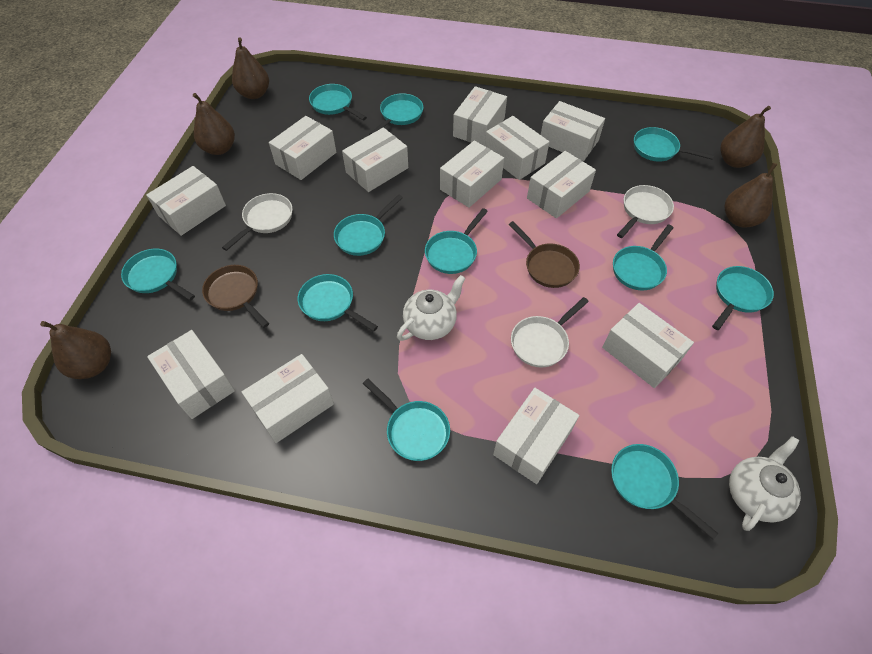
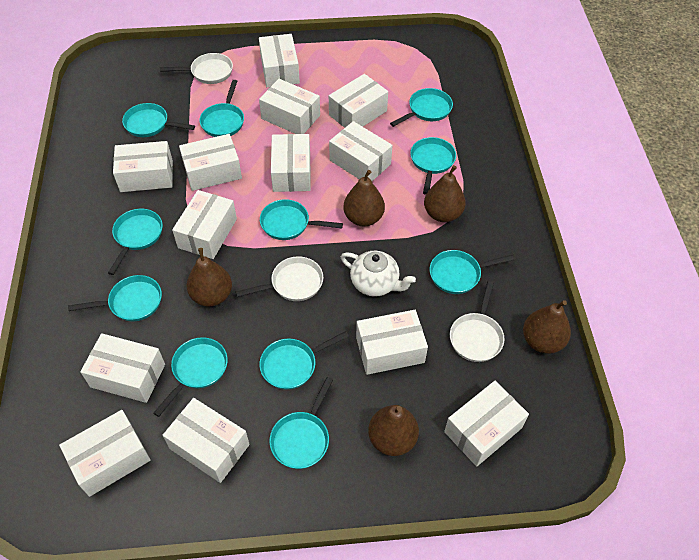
brown pan: [202,265,269,328] [509,221,580,288] = 2 -> none = 0
white box: [146,166,226,236] [147,330,235,419] [242,354,334,443] [269,116,336,180] [342,127,408,192] [440,141,504,207] [453,86,507,146] [485,116,550,180] [493,388,579,484] [527,151,596,218] [541,101,605,161] [602,303,694,388] = 12 -> [59,410,151,497] [80,333,165,403] [113,141,173,192] [163,398,250,483] [172,190,237,259] [179,134,242,191] [259,34,300,87] [259,79,320,134] [271,134,311,192] [329,74,388,128] [329,121,393,181] [356,310,428,375] [444,381,529,467] = 13
white teapot: [397,275,466,341] [729,436,801,531] = 2 -> [341,251,416,297] = 1

